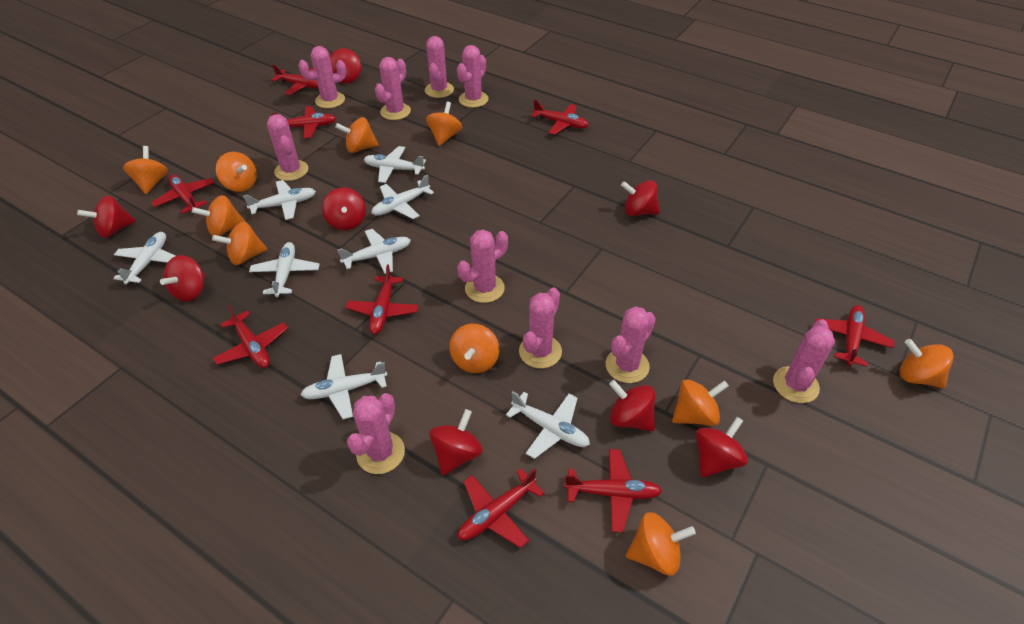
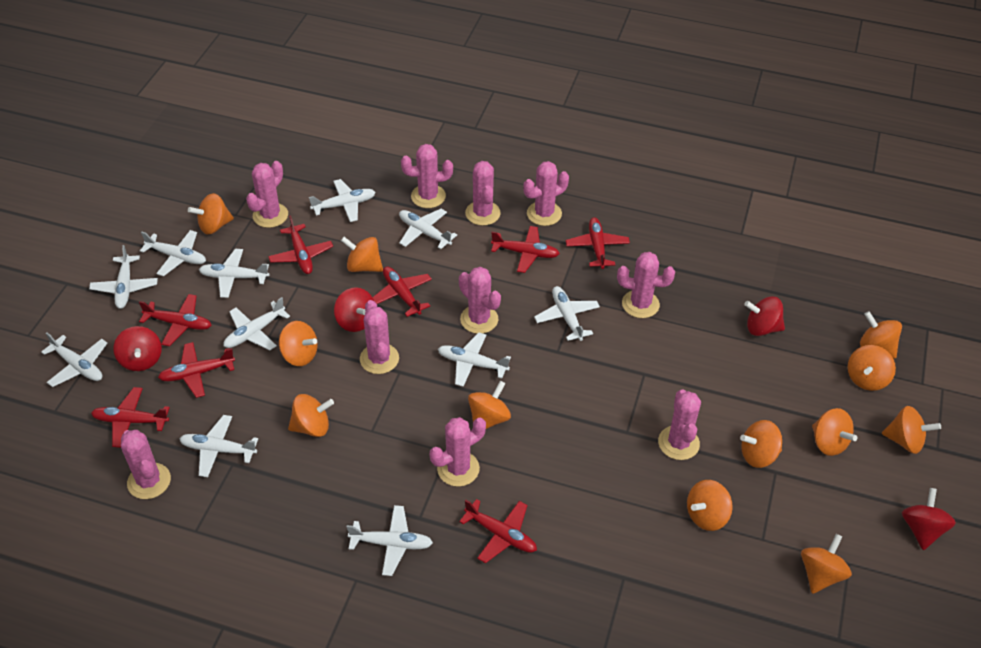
orange spinning top: [123,146,168,194] [192,195,246,236] [212,222,267,265] [216,152,257,192] [335,117,379,153] [426,101,462,146] [449,324,499,373] [626,512,696,575] [672,379,729,426] [899,339,954,388] = 10 -> [188,193,234,234] [279,321,318,366] [288,394,334,437] [341,237,383,272] [468,381,511,429] [687,480,733,531] [740,420,782,468] [801,534,852,594] [812,408,858,456] [848,345,896,391] [860,311,902,359] [882,406,941,454] = 12
red plane: [151,175,214,213] [213,305,288,368] [272,64,318,95] [272,106,336,138] [345,265,419,334] [458,468,544,548] [531,99,589,135] [564,449,662,532] [815,305,895,367] = 9 -> [91,387,170,448] [139,294,212,346] [158,342,235,398] [268,215,333,274] [372,266,432,317] [459,499,537,563] [491,226,560,273] [566,217,630,269] = 8
red spinning top: [77,195,136,238] [160,255,205,301] [322,187,366,230] [330,48,361,84] [429,409,483,475] [609,380,655,431] [621,180,660,216] [696,417,748,477] = 8 -> [113,326,162,371] [334,287,374,332] [744,297,785,336] [902,488,956,550] = 4
white plane: [113,232,176,284] [243,180,316,220] [249,242,320,297] [301,354,387,419] [337,229,411,274] [364,146,426,183] [371,175,434,219] [506,391,590,459] = 8 -> [41,333,108,387] [89,245,158,309] [140,230,206,276] [180,415,258,477] [199,249,269,298] [224,297,290,350] [309,179,376,222] [347,505,433,576] [399,209,457,249] [438,332,511,387] [534,286,600,341] = 11

